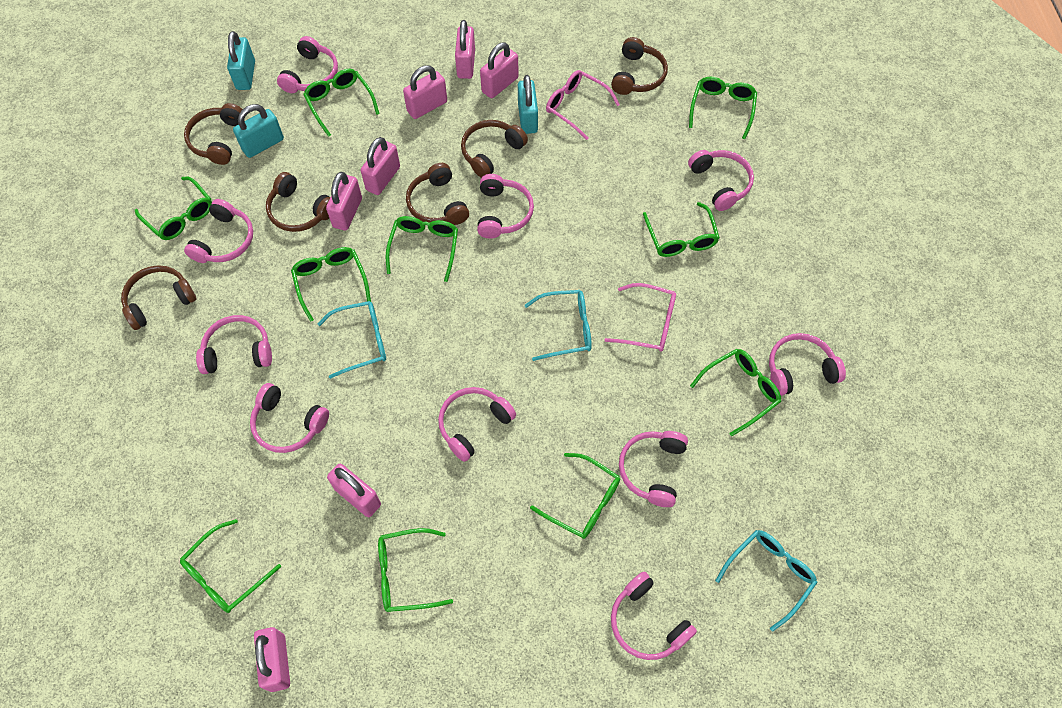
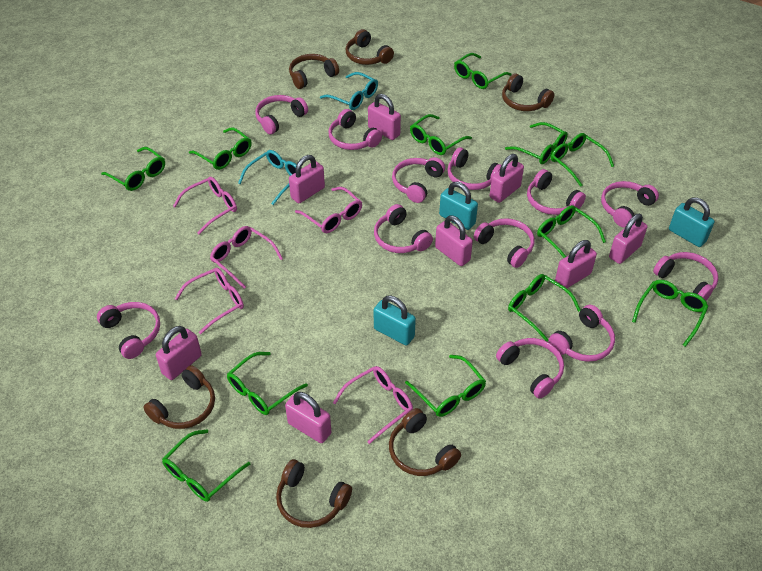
green glasses: [135,176,212,240] [180,519,281,613] [291,247,371,322] [303,69,379,137] [378,528,453,612] [386,216,458,282] [530,453,620,539] [643,202,720,257] [689,77,757,139] [690,349,781,437] = 10 -> [101,147,165,191] [162,429,250,502] [189,127,252,170] [227,352,308,415] [405,355,486,417] [410,114,472,155] [454,53,512,89] [505,122,568,164] [508,274,581,342] [537,205,606,258] [551,133,614,187] [632,280,708,347] = 12
pink glasses: [546,70,620,140] [605,283,676,352] = 2 -> [173,177,237,235] [175,268,244,334] [210,226,283,289] [295,187,362,233] [333,366,413,444] = 5
pink headphones: [184,199,253,263] [196,315,272,374] [250,383,329,453] [277,36,338,93] [438,387,516,462] [477,174,534,239] [611,572,697,660] [619,431,688,507] [688,150,754,211] [769,333,846,396] = 10 -> [97,302,160,359] [255,95,308,134] [329,109,382,150] [374,204,433,253] [392,157,445,203] [447,147,501,190] [474,218,535,268] [496,338,564,399] [527,169,586,215] [549,305,615,362] [601,181,659,228] [653,252,718,301] = 12
pink padlock: [254,627,290,692] [326,172,362,230] [327,464,381,517] [361,137,400,195] [403,65,447,119] [455,20,475,79] [480,42,519,98] = 7 -> [156,326,202,380] [285,392,331,443] [289,155,325,203] [368,94,401,140] [435,215,473,266] [490,154,524,203] [555,240,597,288] [609,214,647,264] = 8
turquoise glasses: [318,301,386,379] [525,290,592,361] [715,530,818,631] = 3 -> [238,150,297,205] [320,72,378,110] = 2

